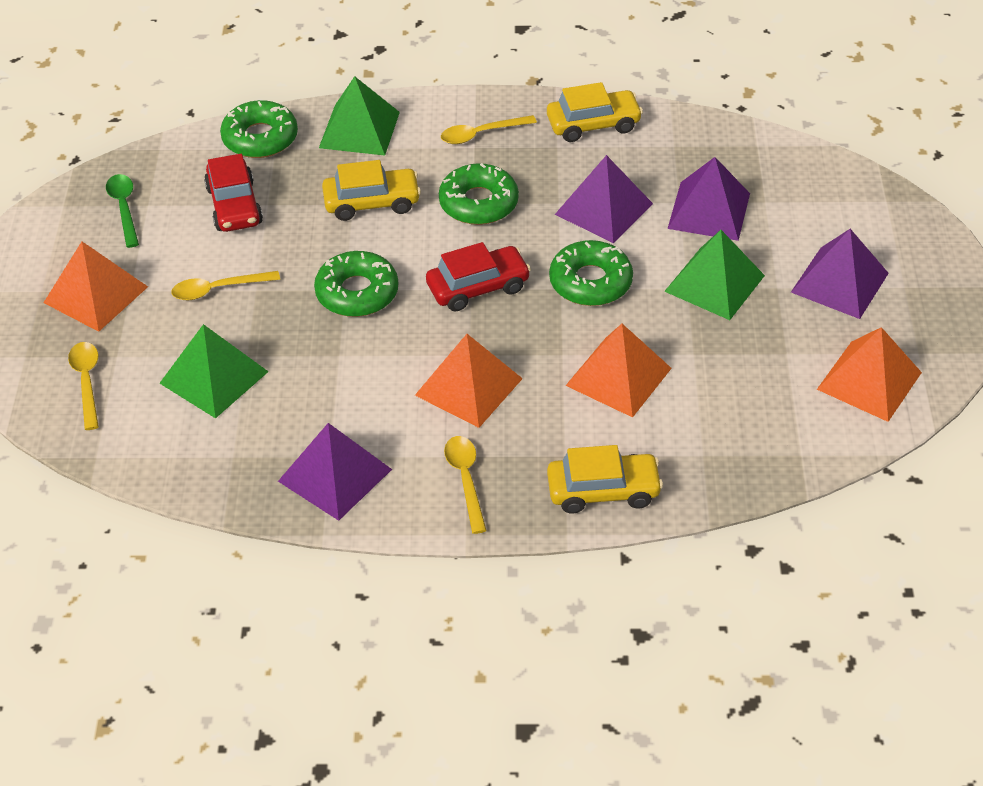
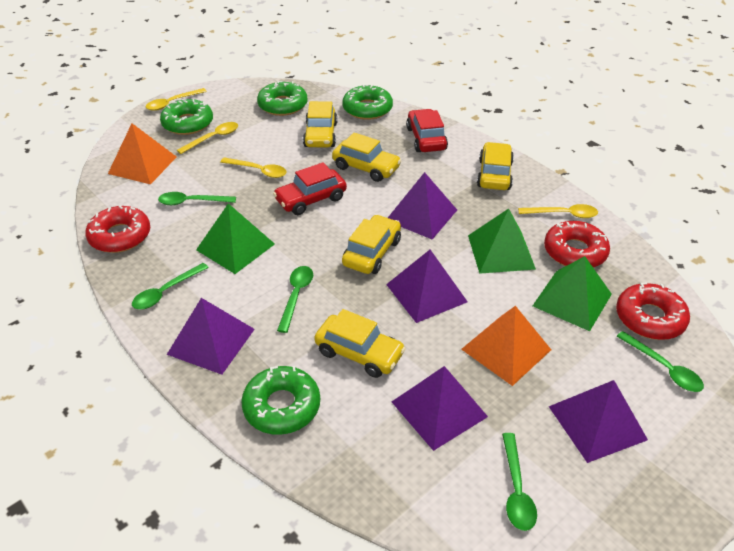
green spoon: [106,174,139,248] = 1 -> [132,263,209,309] [158,192,236,205] [277,266,313,333] [502,433,537,531] [617,331,704,392] = 5
orange pyramid: [44,242,148,332] [415,334,523,428] [565,324,672,417] [817,327,922,422] = 4 -> [108,124,177,184] [461,306,551,386] = 2
purple pyramid: [278,423,392,521] [555,155,653,243] [667,157,750,241] [791,229,889,319] = 4 -> [167,298,255,375] [386,250,468,323] [388,172,457,239] [392,366,488,451] [549,380,648,463] = 5
red donut: none = 0 -> [85,205,150,253] [544,221,610,267] [616,282,690,340] = 3
yellow car: [322,160,421,221] [547,82,643,142] [547,445,663,514] = 3 -> [303,101,338,147] [314,309,406,378] [332,133,401,182] [342,215,401,274] [477,142,514,190] = 5

